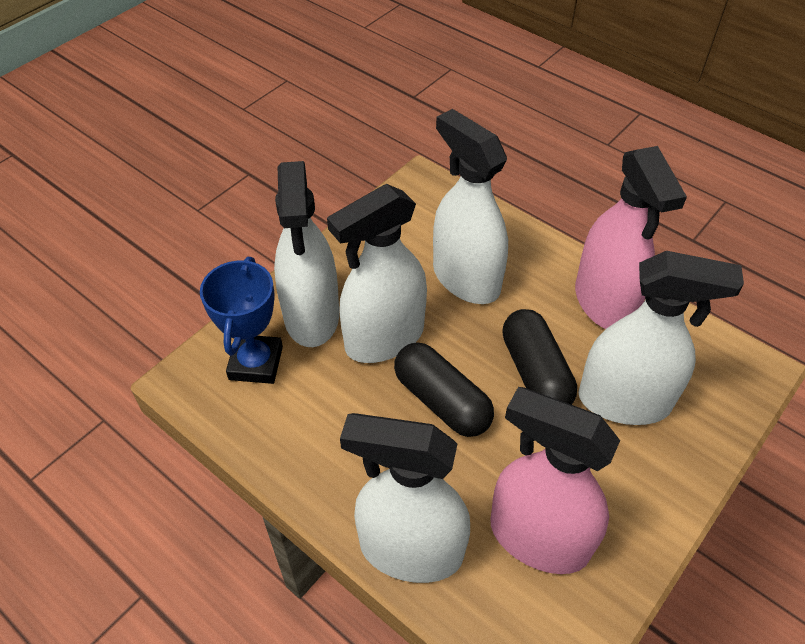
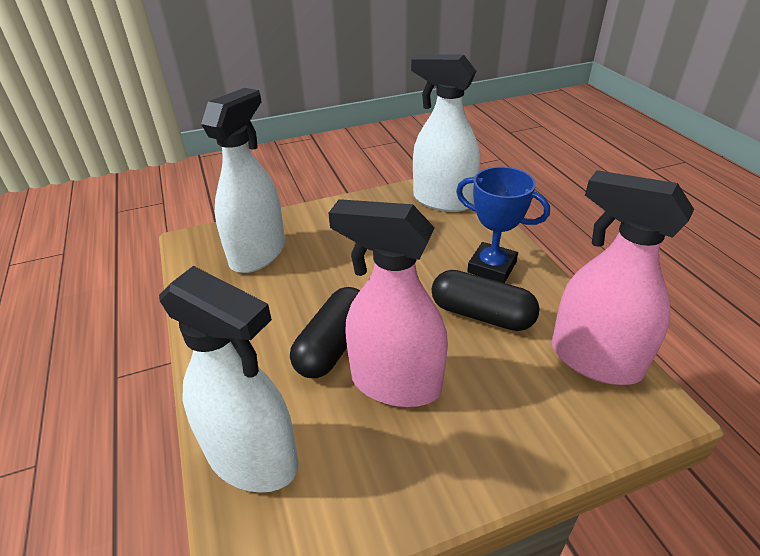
white spray bottle: [274,161,339,347] [327,184,427,363] [340,413,470,583] [433,109,508,304] [578,251,744,425] = 5 -> [159,266,299,493] [201,88,285,273] [411,54,480,212] = 3

